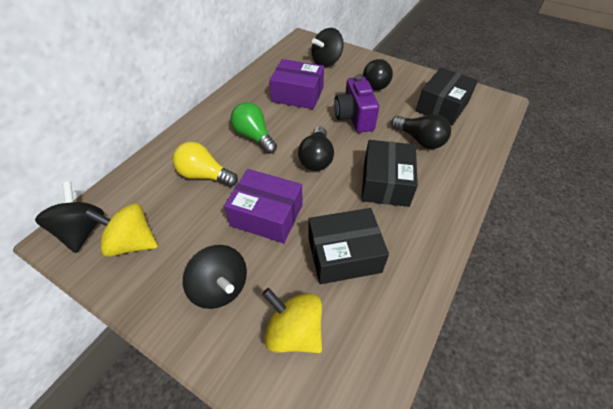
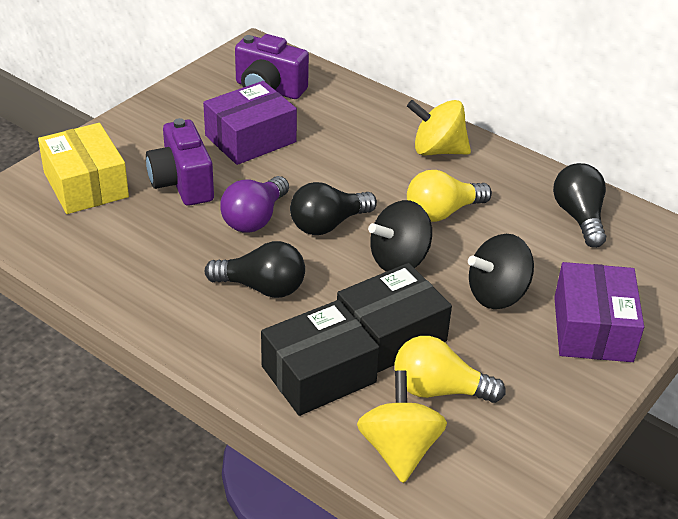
black box: [308,208,389,284] [361,140,418,207] [416,68,478,126] = 3 -> [261,300,379,416] [337,263,452,373] = 2
black spinning top: [35,182,104,253] [183,245,247,309] [311,28,344,67] = 3 -> [368,200,432,272] [468,234,534,309] = 2
green light bulb: [230,102,277,154] = 1 -> none = 0
purple camera: [334,75,379,133] = 1 -> [146,118,214,206] [235,34,309,99] = 2
purple light bulb: none = 0 -> [220,176,289,233] = 1
yellow box: none = 0 -> [38,123,129,214] = 1
yellow light bulb: [172,142,238,187] = 1 -> [394,336,506,403] [407,170,492,222] = 2

